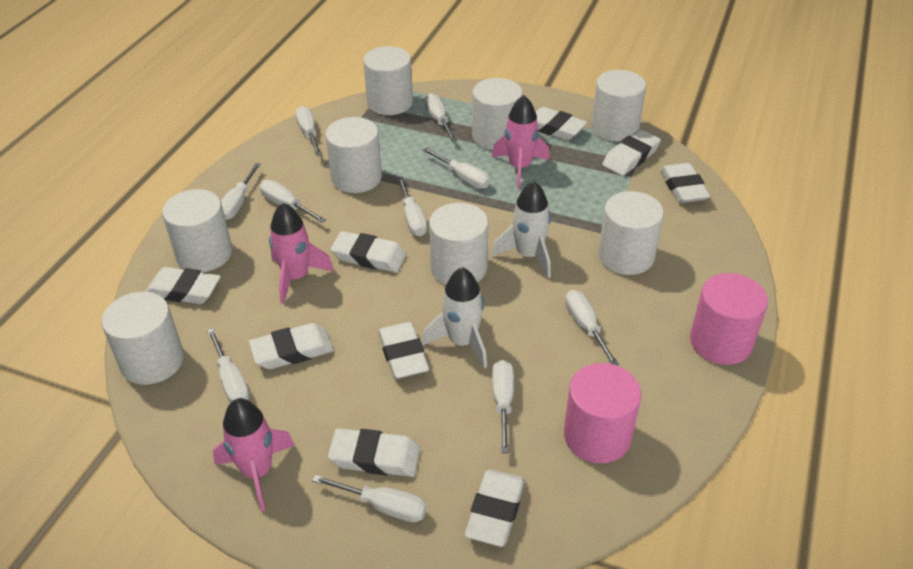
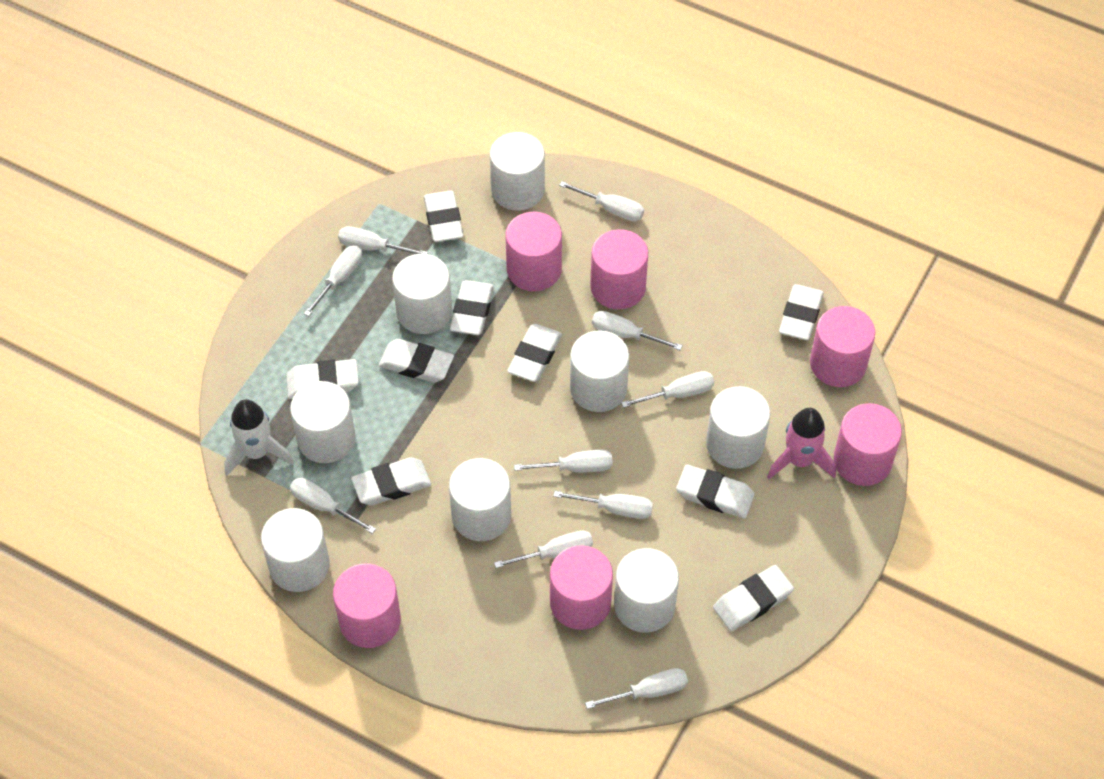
pink cylinder: [564,363,641,464] [690,273,768,365] = 2 -> [333,564,401,648] [506,212,562,291] [550,545,613,630] [590,229,648,310] [810,306,875,387] [833,403,902,486] = 6
pink rocket: [213,398,295,511] [269,203,334,304] [492,95,550,189] = 3 -> [767,408,836,479] = 1
white rocket: [422,267,487,369] [492,181,551,278] = 2 -> [224,399,293,476] = 1

